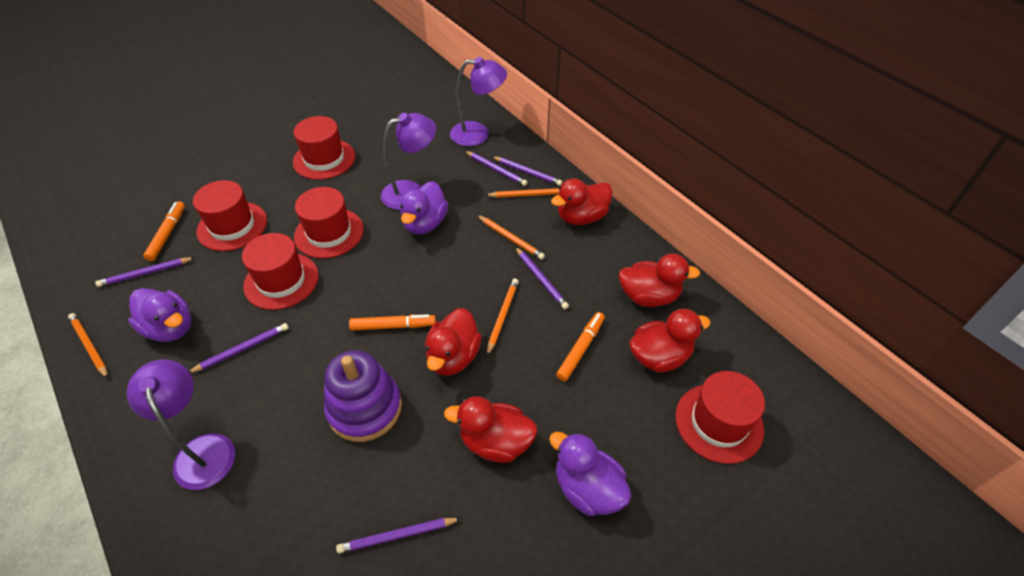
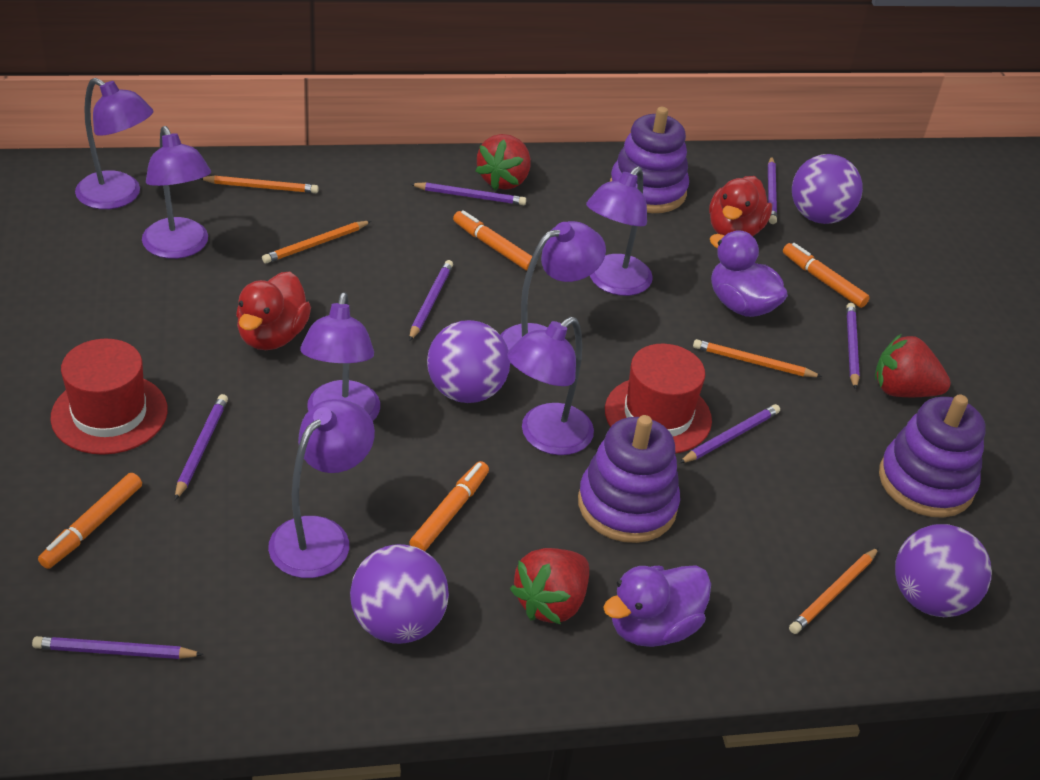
orange marker: [143,201,185,261] [349,314,436,330] [556,312,605,381] = 3 -> [38,473,142,569] [409,461,489,551] [453,210,532,271] [783,243,870,308] = 4
purple ball: none = 0 -> [350,544,449,644] [427,320,510,403] [792,154,863,224] [895,524,992,617] = 4
purple duck: [128,288,191,342] [400,181,448,234] [549,432,632,516] = 3 -> [603,565,711,647] [710,230,788,317] = 2
purple lamp: [127,359,235,490] [381,113,436,210] [450,57,507,146] = 3 -> [75,78,153,209] [142,126,211,259] [268,399,375,578] [300,292,380,421] [500,221,606,365] [507,317,594,455] [586,166,653,296] = 7
purple pencil: [95,257,195,287] [189,323,289,373] [336,518,462,554] [465,151,527,186] [492,156,562,186] [515,247,569,309] = 6 -> [32,636,204,659] [175,394,228,500] [409,260,453,341] [410,182,526,205] [679,404,780,463] [768,156,777,224] [846,303,860,390] = 7
purple stacking toy: [324,350,402,442] = 1 -> [578,415,680,543] [610,107,689,213] [879,394,986,518] = 3
red duck: [425,308,482,376] [444,396,538,463] [551,178,613,225] [618,253,700,307] [629,309,711,372] = 5 -> [236,271,311,350] [709,176,772,236] = 2
red hat: [193,180,267,251] [242,233,319,310] [293,116,355,180] [294,187,364,259] [675,371,765,464] = 5 -> [50,339,168,455] [605,344,712,454] = 2
red strawberry: none = 0 -> [475,134,531,191] [510,548,589,624] [875,334,951,397] = 3

